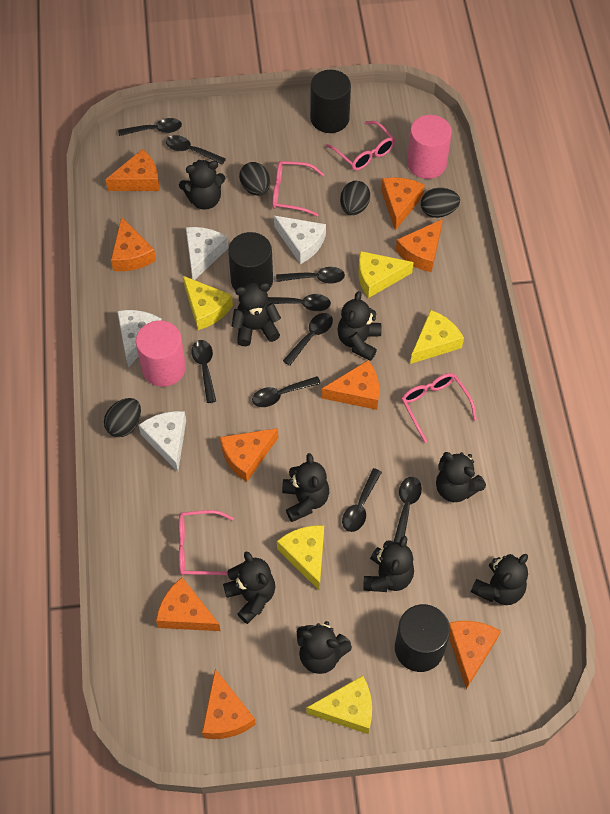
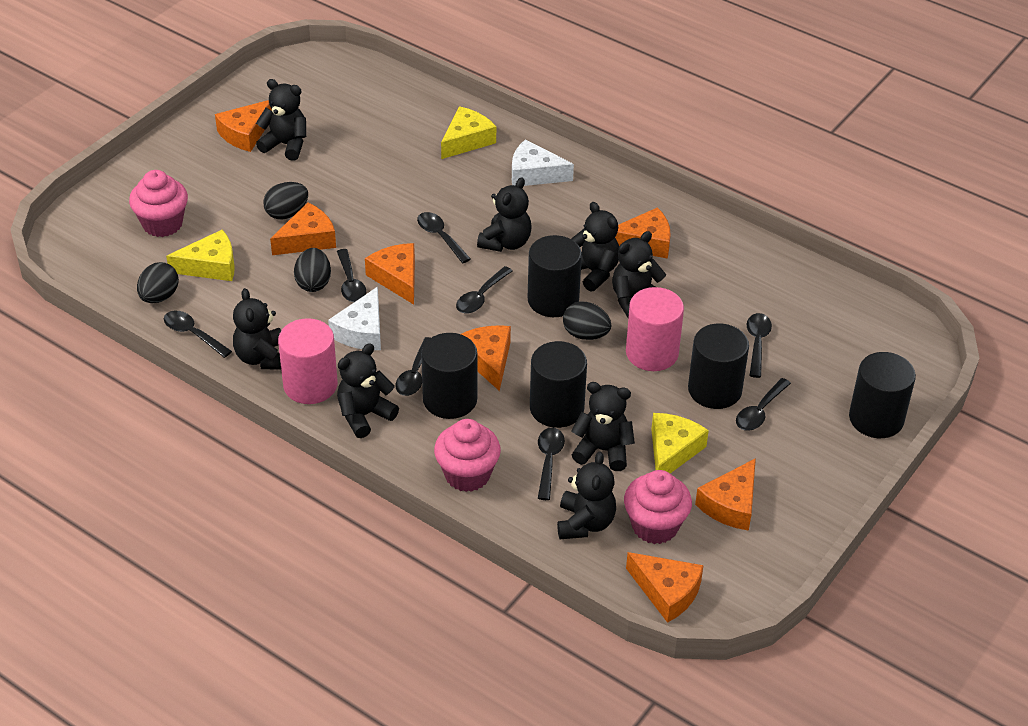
black cylinder: [228,232,273,292] [310,70,351,133] [395,604,450,672] = 3 -> [421,333,478,419] [528,235,582,317] [530,341,587,428] [688,323,749,409] [849,352,916,438] = 5
black spoon: [118,118,182,136] [166,135,226,165] [191,340,216,403] [252,376,321,407] [267,294,331,311] [276,267,345,284] [283,313,333,366] [342,468,382,532] [394,477,422,543] = 9 -> [164,311,232,358] [337,249,366,302] [395,337,430,396] [417,212,471,263] [456,266,513,313] [538,427,565,500] [736,378,791,431] [747,313,772,378] = 8
black teddy bear: [179,160,225,210] [223,551,275,624] [232,283,281,346] [282,453,329,522] [297,621,352,674] [337,291,381,361] [363,536,414,592] [436,452,486,502] [471,554,528,605] = 9 -> [233,288,281,369] [256,79,306,161] [337,343,399,438] [477,177,532,252] [557,451,616,539] [571,202,619,291] [571,382,635,471] [612,231,666,318] = 8
orange cheese: [105,149,160,191] [111,217,156,271] [156,577,221,631] [202,669,256,739] [220,428,278,482] [321,360,379,410] [381,177,425,230] [396,219,443,272] [449,621,501,689] = 9 -> [215,100,272,152] [270,203,336,255] [365,243,415,304] [461,325,511,391] [615,207,671,259] [626,552,704,623] [695,458,756,531] = 7
pink cupcake: none = 0 -> [129,170,188,237] [434,419,501,492] [624,470,692,544] = 3
pink glasses: [179,510,234,575] [272,161,325,217] [326,121,395,171] [401,373,477,443] = 4 -> none = 0
white cheese: [117,310,162,368] [138,411,186,472] [186,227,229,280] [274,216,326,264] = 4 -> [328,287,381,350] [512,139,574,186] = 2
yellow cheese: [183,276,233,330] [277,525,324,591] [306,676,372,734] [358,251,414,298] [410,310,464,364] = 5 -> [166,230,235,281] [441,106,496,159] [651,413,709,473] = 3

